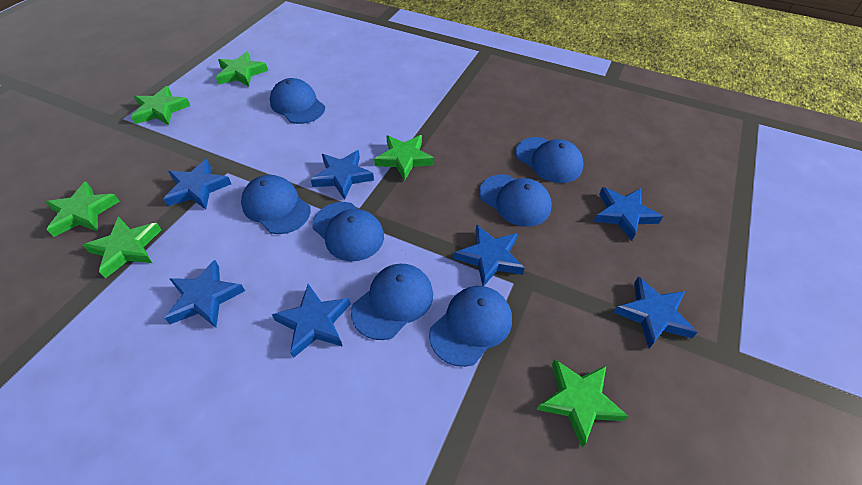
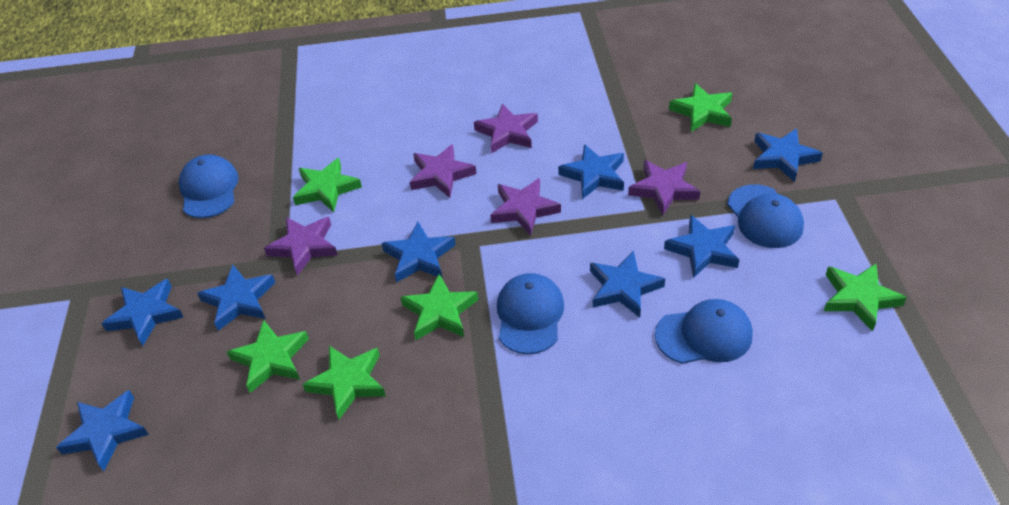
blue cap: [241,175,311,234] [270,78,325,124] [312,202,384,261] [351,264,433,340] [429,286,512,367] [479,174,552,227] [515,137,584,183] = 7 -> [179,154,239,218] [497,273,564,354] [655,299,753,364] [727,184,804,248] = 4
blue star: [163,159,231,210] [165,260,245,328] [272,284,351,358] [311,150,374,200] [454,224,525,286] [594,187,663,241] [614,276,698,348] = 7 -> [56,390,149,471] [101,279,184,346] [197,265,276,331] [382,222,455,283] [558,144,624,199] [590,251,665,318] [664,215,739,278] [753,128,823,182] = 8
purple star: none = 0 -> [264,217,338,275] [410,144,476,198] [474,103,538,153] [490,178,561,236] [628,160,700,215] = 5

